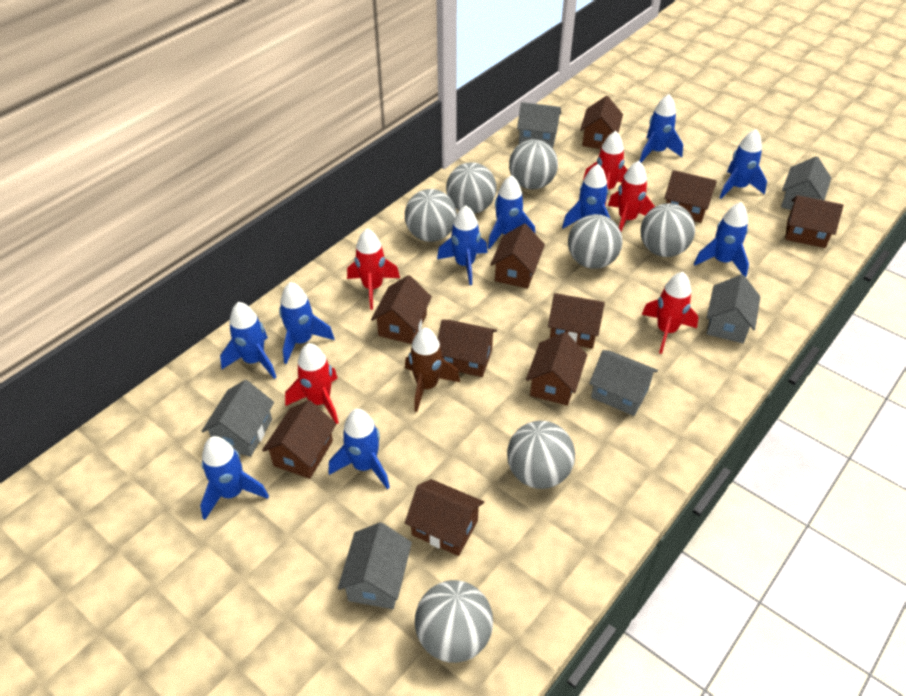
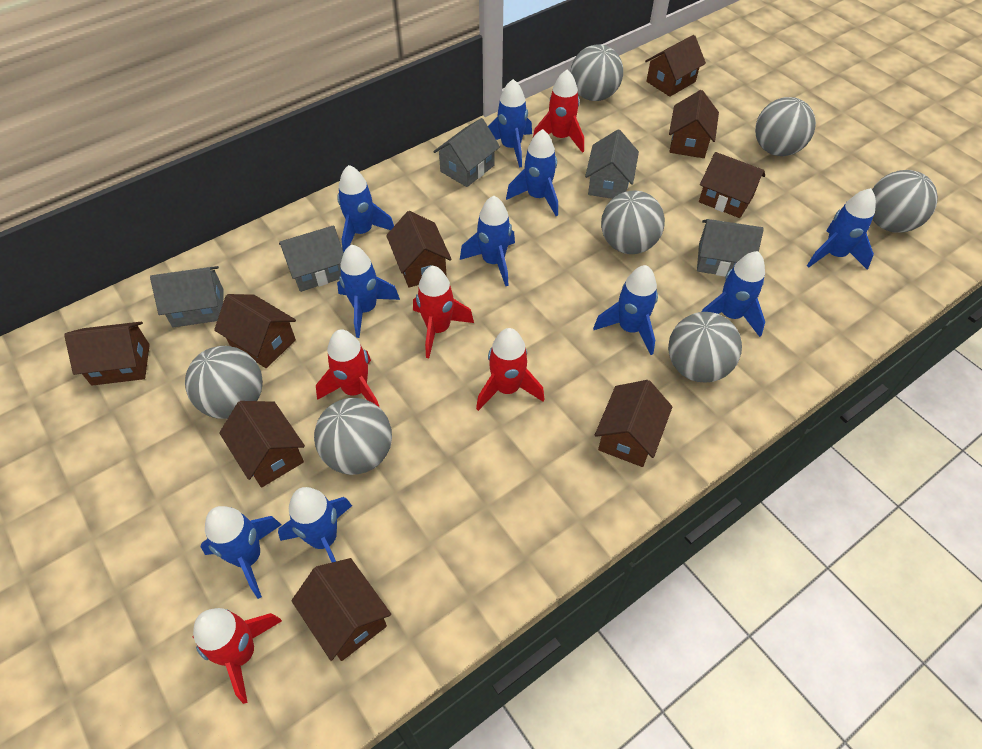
brown house: [262,400,336,479] [371,275,432,344] [405,479,484,556] [438,320,497,377] [490,224,545,288] [526,332,587,406] [548,293,605,349] [580,96,623,149] [664,170,717,223] [785,195,843,248] = 10 -> [64,322,150,386] [214,294,296,368] [219,401,305,488] [291,558,391,661] [386,211,452,288] [595,380,672,467] [645,35,706,97] [669,90,719,158] [699,152,765,218] = 9
brown rocket: [405,327,460,412] = 1 -> none = 0
grey house: [202,380,274,457] [338,522,412,609] [517,102,561,148] [589,350,658,416] [707,274,761,343] [781,156,831,210] = 6 -> [150,266,223,328] [279,225,344,292] [433,118,500,187] [585,130,639,199] [697,219,764,277] = 5

